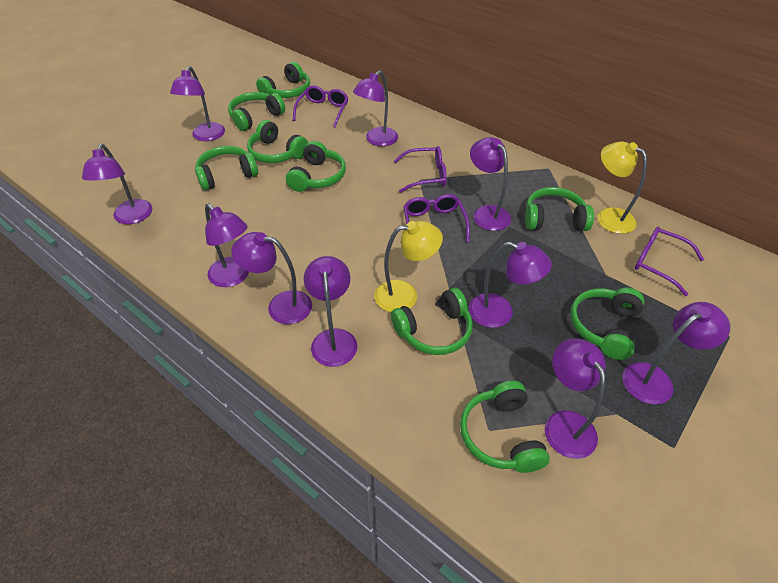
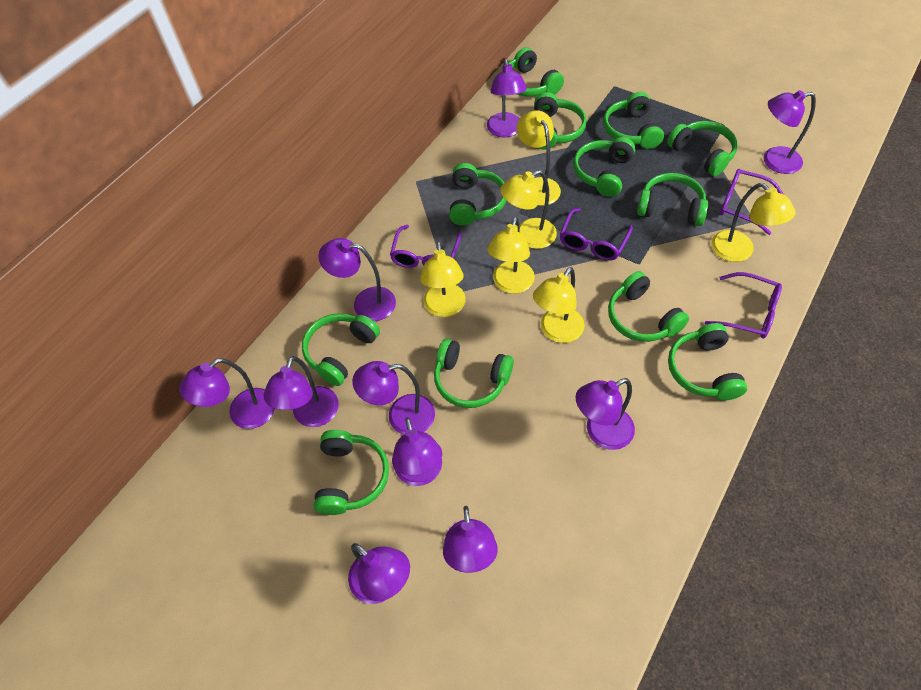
green headphones: [195,146,258,190] [228,92,285,131] [247,120,308,163] [256,62,310,98] [286,141,346,192] [391,288,473,355] [460,381,550,473] [525,187,594,231] [570,287,644,360] = 9 -> [302,313,380,386] [313,430,389,515] [434,339,514,408] [449,163,506,226] [508,47,564,97] [534,92,587,150] [573,137,636,197] [603,92,664,149] [608,271,689,342] [637,173,708,226] [667,121,738,176] [668,323,747,401] = 12
yellow lamp: [374,221,443,312] [597,141,647,234] = 2 -> [420,241,466,317] [487,217,535,294] [500,170,557,249] [516,110,561,206] [533,267,585,343] [711,183,796,262] = 6

